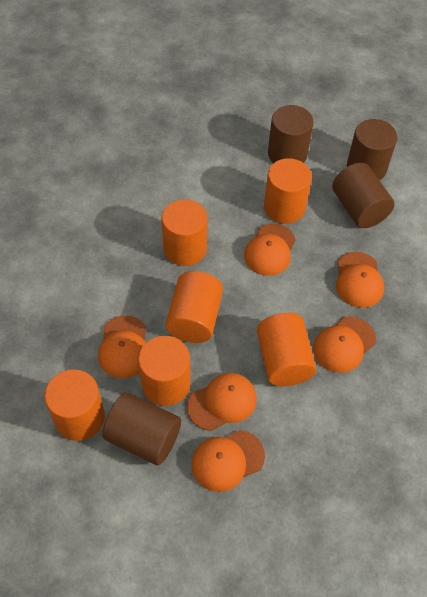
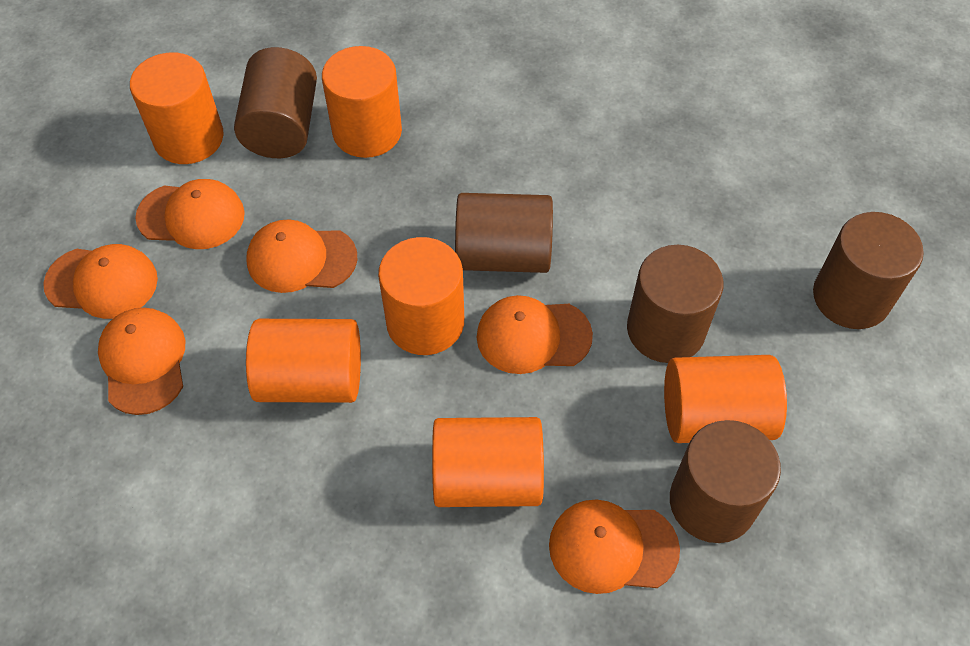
brown cylinder: [102,393,181,465] [268,105,314,163] [332,163,395,228] [347,119,397,180] = 4 -> [234,47,317,158] [455,193,553,273] [627,245,723,363] [670,420,781,543] [813,212,924,329] = 5

